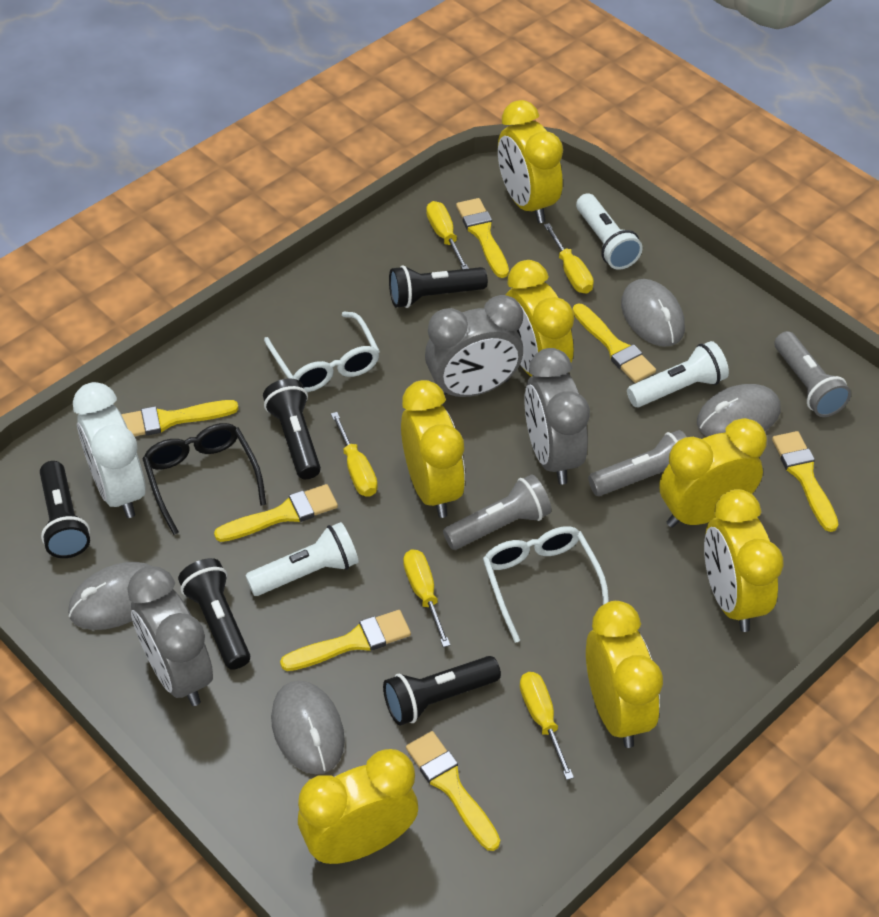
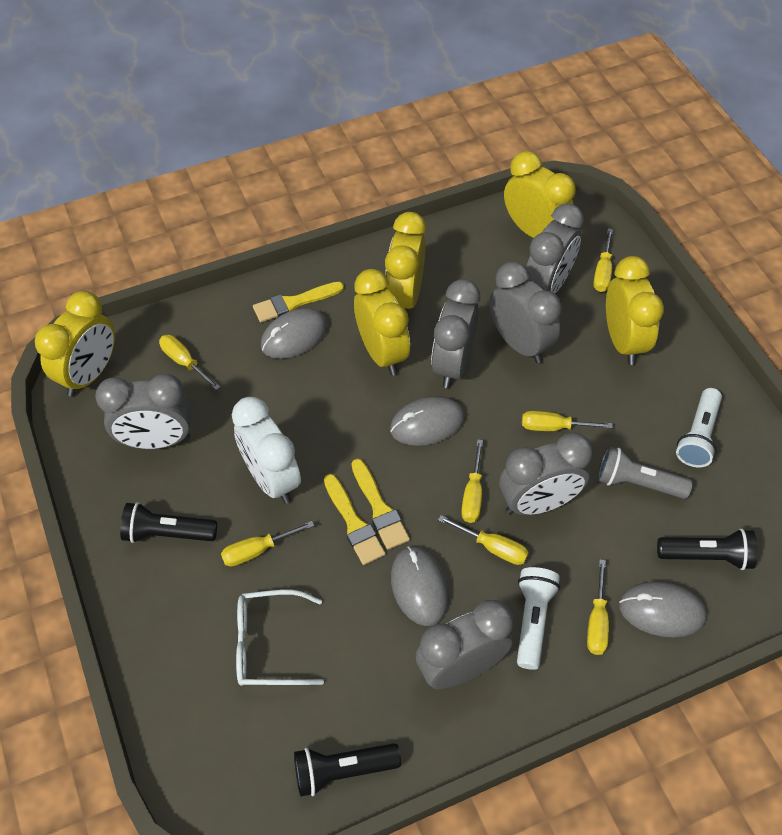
black flashlight: [40,461,90,558] [178,558,250,670] [263,379,321,479] [383,656,501,726] [389,265,488,308] = 5 -> [120,502,217,543] [294,743,401,796] [657,528,757,570] = 3
black glasses: [142,423,266,535] = 1 -> none = 0
grey clock: [127,566,213,706] [425,295,523,397] [524,348,590,485] = 3 -> [95,374,191,449] [416,600,513,689] [431,279,480,388] [489,262,562,363] [500,433,593,515] [526,203,584,293] = 6
grey flashlight: [443,474,552,550] [588,430,687,496] [774,331,851,417] = 3 -> [598,446,693,499] = 1
white flashlight: [245,522,359,596] [576,193,643,270] [627,341,729,407] = 3 -> [517,567,560,670] [676,388,722,467] = 2
white glasses: [264,311,380,392] [483,526,609,643] = 2 -> [236,590,324,686] = 1
yellow brush: [121,400,239,436] [214,484,338,542] [280,610,411,671] [406,731,500,851] [456,198,509,278] [573,304,656,383] [772,431,839,532] = 7 -> [253,282,344,322] [324,474,386,565] [351,459,410,550] = 3
yellow clock: [298,749,418,864] [401,380,465,518] [498,100,563,223] [506,260,574,377] [586,601,663,748] [659,418,767,528] [704,489,783,632] = 7 -> [35,291,115,397] [354,269,410,375] [385,212,426,309] [504,151,576,238] [606,256,664,365] = 5
yellow screwdriver: [331,412,378,497] [403,549,450,647] [426,201,469,269] [520,672,574,780] [544,223,594,294] = 5 -> [159,335,220,390] [221,521,314,567] [438,515,529,565] [461,439,483,523] [522,411,613,431] [587,559,609,655] [593,228,613,292] = 7

